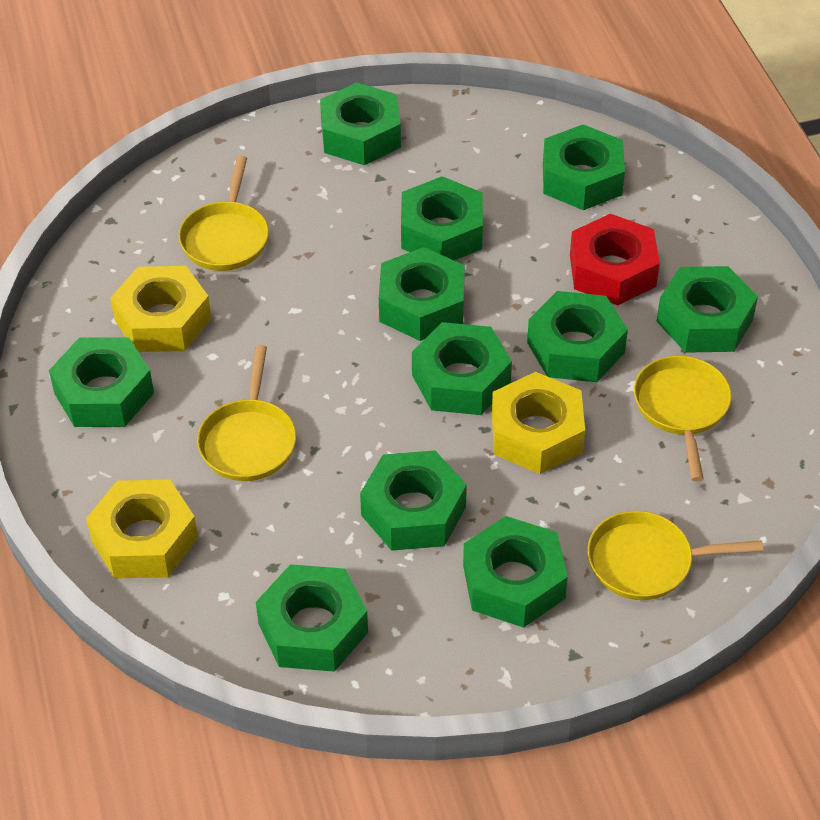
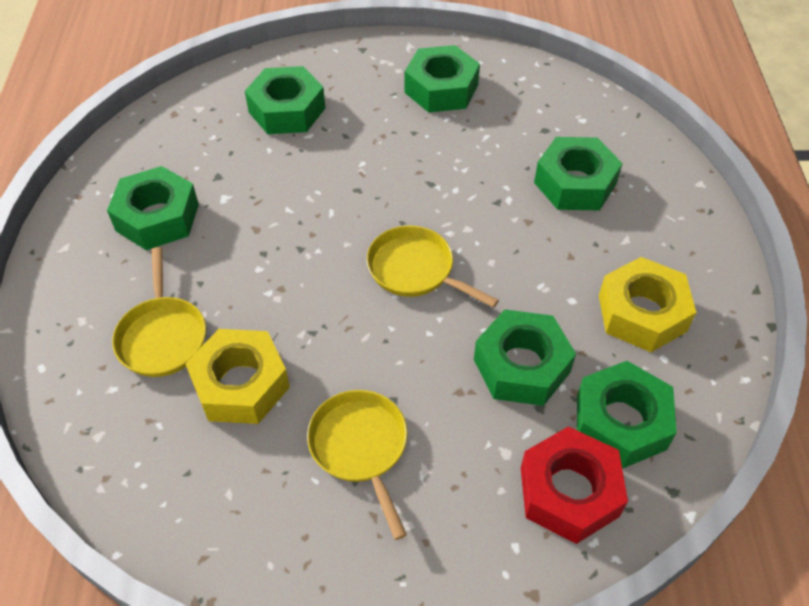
green nut: [49,337,154,427] [256,564,368,672] [320,82,401,165] [360,450,467,551] [379,247,465,341] [401,176,483,260] [412,322,512,415] [463,516,568,628] [527,291,628,382] [543,124,625,210] [656,266,758,353] = 11 -> [107,166,199,250] [245,66,325,134] [405,45,480,113] [474,310,576,406] [534,137,623,210] [577,361,677,469] = 6
yellow nut: [86,480,198,579] [111,266,211,352] [492,372,585,474] = 3 -> [185,329,290,424] [599,257,696,352] = 2
yellow pan: [179,156,269,271] [197,345,296,481] [587,511,763,600] [634,356,732,481] = 4 -> [112,247,206,377] [307,390,408,540] [367,226,499,308] = 3

